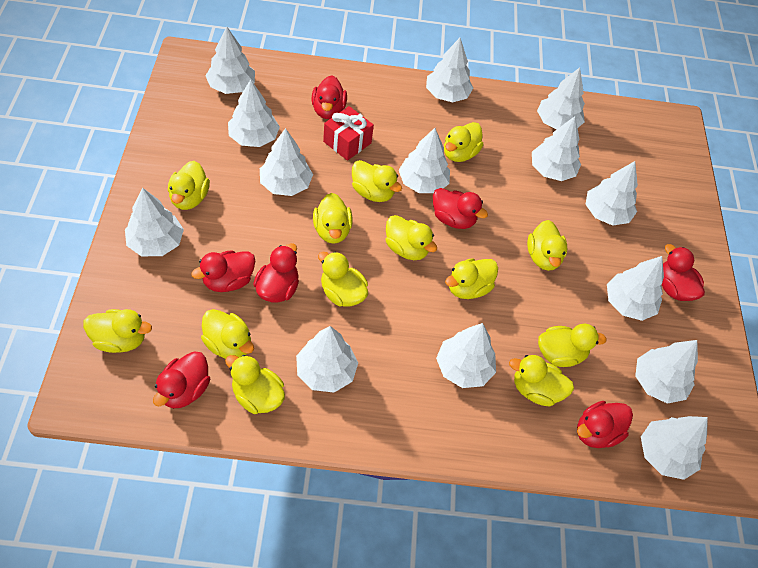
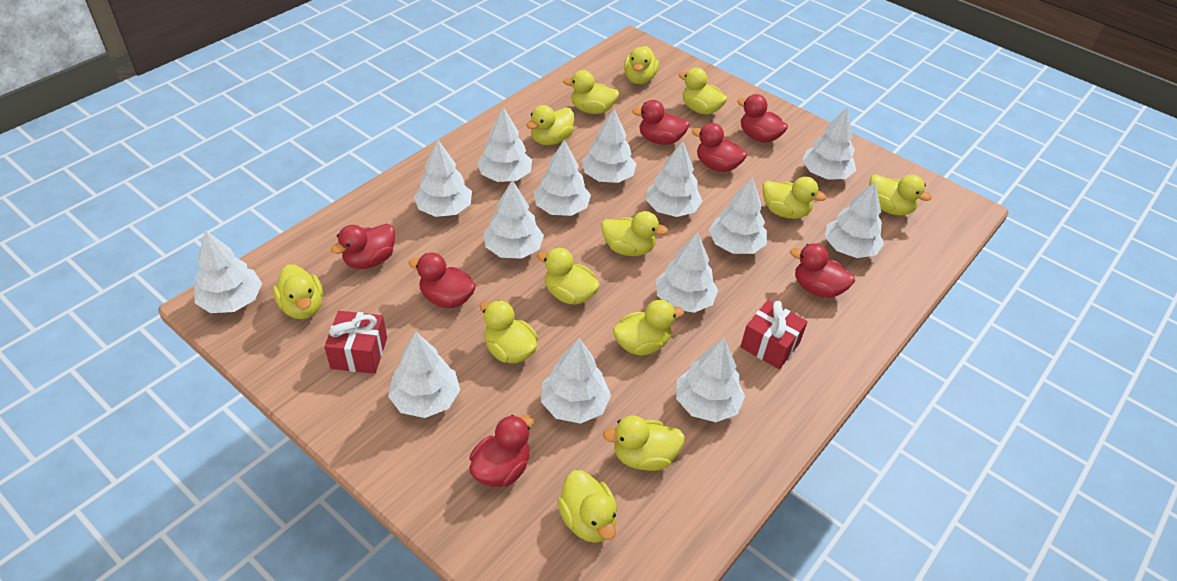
red gift: [323,106,374,161] = 1 -> [324,311,387,374] [740,300,808,369] = 2

